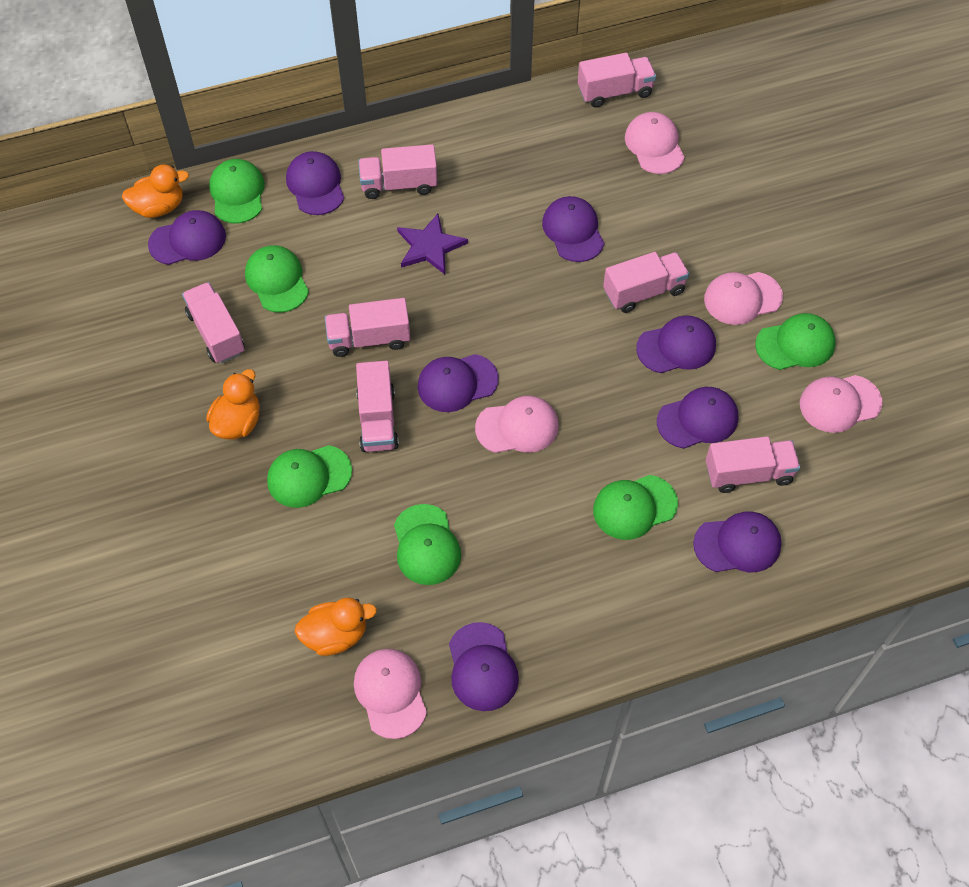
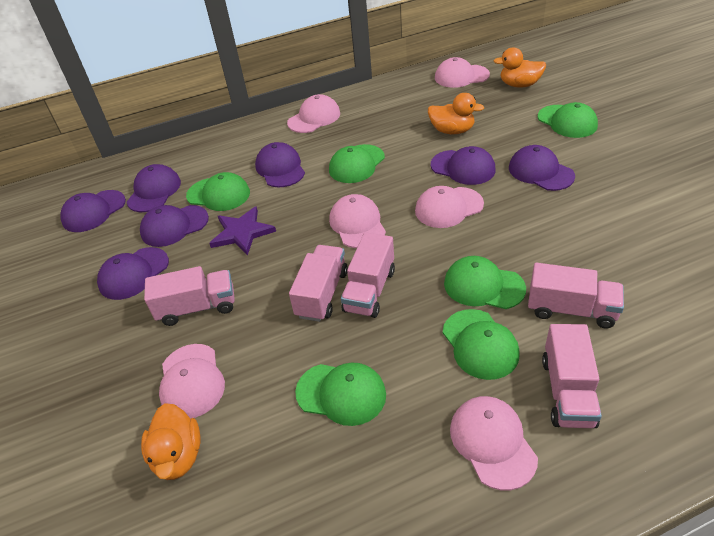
pink cap: [354,649,427,739] [475,396,559,453] [625,112,685,174] [704,272,783,325] [800,375,882,433] = 5 -> [159,344,225,418] [287,94,340,133] [329,194,386,248] [415,186,484,228] [435,57,490,88] [450,396,538,490] = 6
pink truck: [182,282,245,363] [325,298,410,357] [356,361,399,452] [358,144,437,199] [578,53,656,108] [603,252,689,313] [706,436,800,493] = 7 -> [144,266,235,326] [289,245,348,322] [341,232,395,318] [528,263,624,329] [542,324,602,428] = 5
purple cap: [148,210,226,265] [286,151,344,215] [417,354,499,412] [449,622,519,711] [542,196,604,262] [636,315,716,373] [657,387,738,449] [693,511,782,572] = 8 -> [60,190,126,232] [97,247,169,300] [127,164,181,212] [140,205,209,247] [255,142,305,187] [431,146,496,185] [509,145,575,191] = 7

